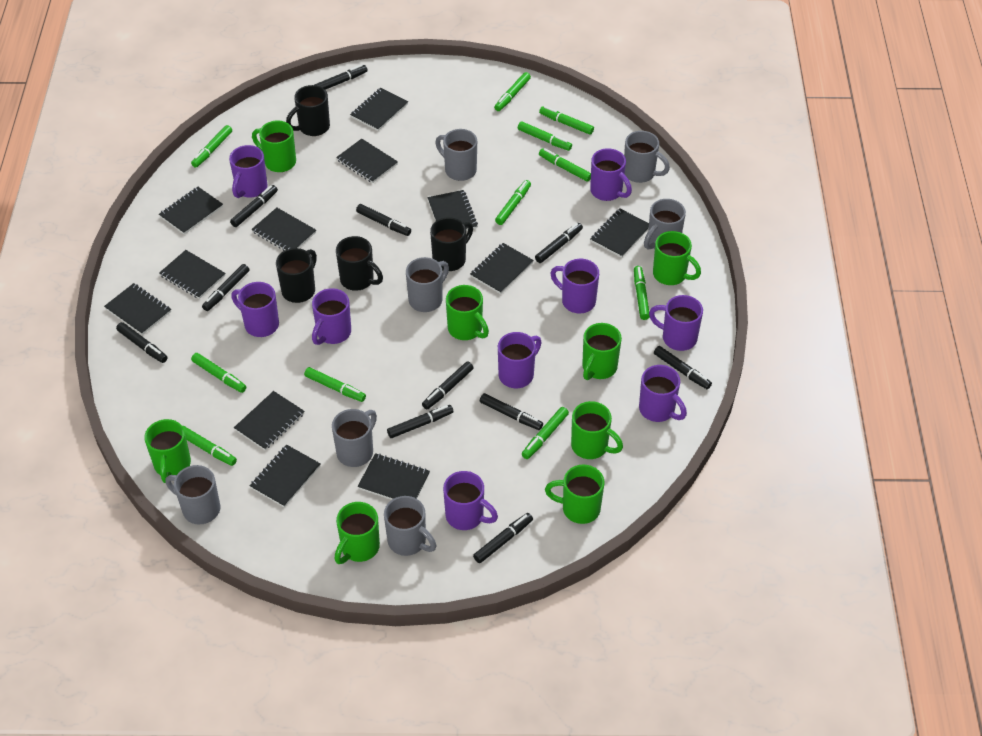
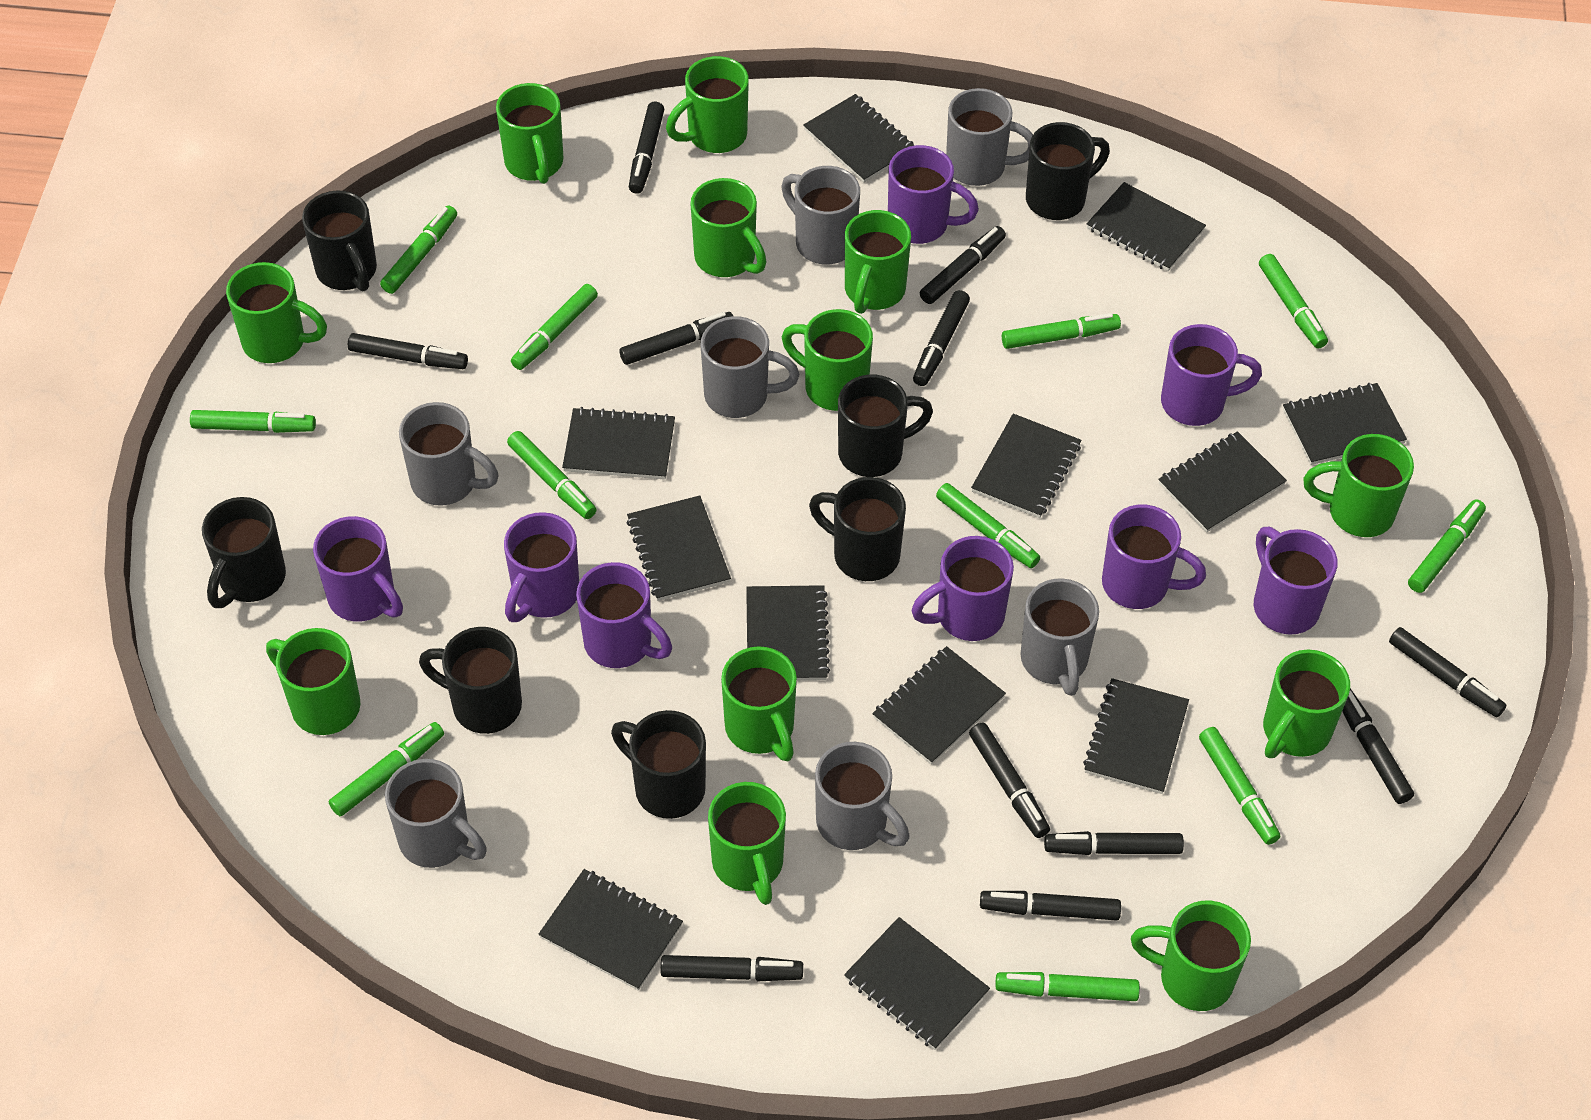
black mug: [276,248,317,303] [286,85,330,136] [336,236,383,291] [430,217,473,271] = 4 -> [202,497,286,608] [302,191,377,291] [419,627,522,734] [611,710,706,819] [809,477,906,581] [838,375,933,477] [1026,122,1110,220] = 7
green mug: [144,419,191,483] [252,121,296,172] [335,502,380,564] [446,285,489,340] [545,464,604,524] [571,401,623,459] [582,323,622,380] [653,231,701,285] = 8 -> [226,262,327,363] [266,628,360,735] [496,83,563,184] [666,56,749,153] [691,178,767,277] [708,782,786,905] [721,646,797,762] [782,309,873,411] [845,210,911,314] [1131,901,1251,1011] [1263,650,1350,758] [1304,434,1414,537] = 12
purple mug: [229,145,268,198] [231,282,279,337] [312,288,351,345] [443,471,498,530] [498,332,542,388] [550,259,599,313] [590,148,632,201] [639,365,687,422] [649,295,703,351] = 9 -> [313,516,403,622] [504,512,579,622] [576,562,672,668] [888,145,979,244] [912,536,1014,641] [1102,505,1206,609] [1161,324,1262,426] [1254,527,1338,635] = 8

